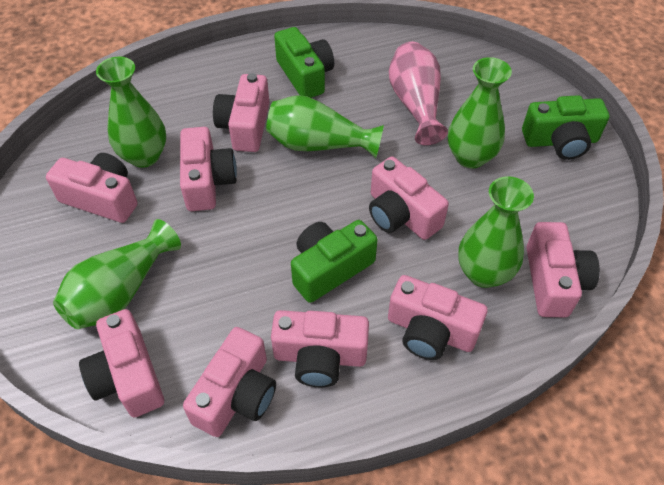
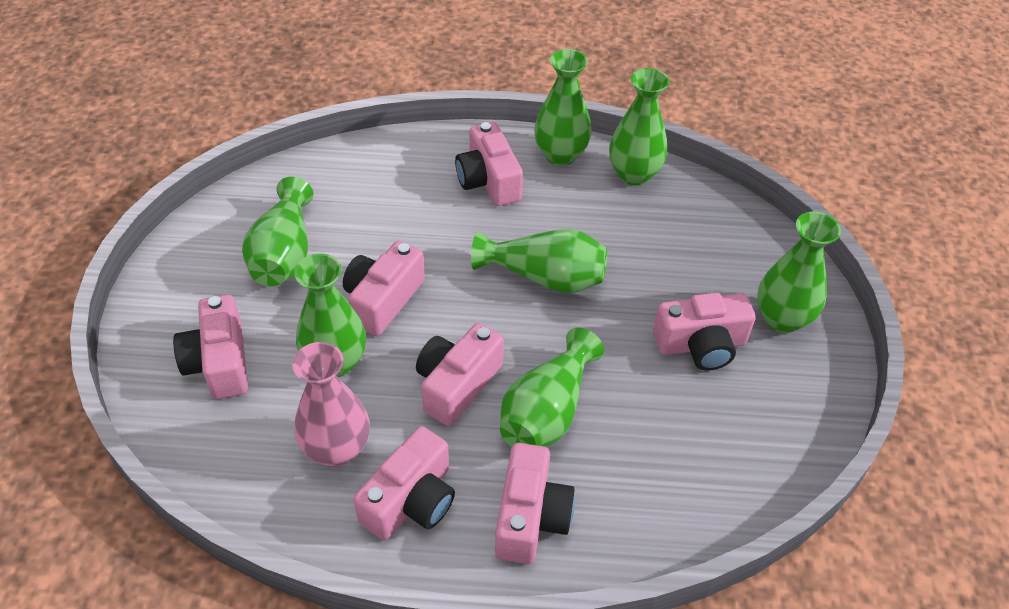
green camera: [274,27,334,98] [291,220,378,303] [522,95,609,160] = 3 -> none = 0
green vase: [53,219,181,329] [96,57,166,168] [266,95,384,158] [448,57,512,168] [458,176,534,288] = 5 -> [242,177,314,286] [294,253,366,377] [471,229,607,293] [500,327,604,447] [534,49,592,166] [609,68,670,185] [757,212,841,333] = 7
pink camera: [46,153,138,223] [79,309,164,417] [180,127,237,211] [183,327,276,437] [213,73,269,152] [271,310,369,387] [369,157,449,240] [388,275,488,360] [526,222,600,317] = 9 -> [173,295,248,399] [343,241,425,336] [353,426,455,540] [416,323,504,426] [455,122,523,206] [495,443,575,564] [653,293,756,371] = 7

